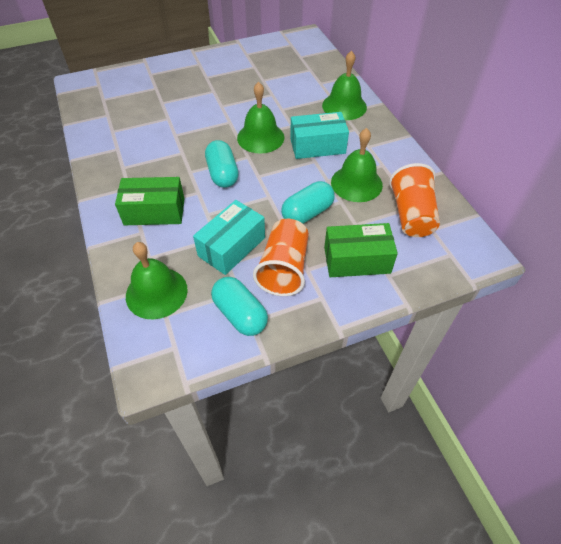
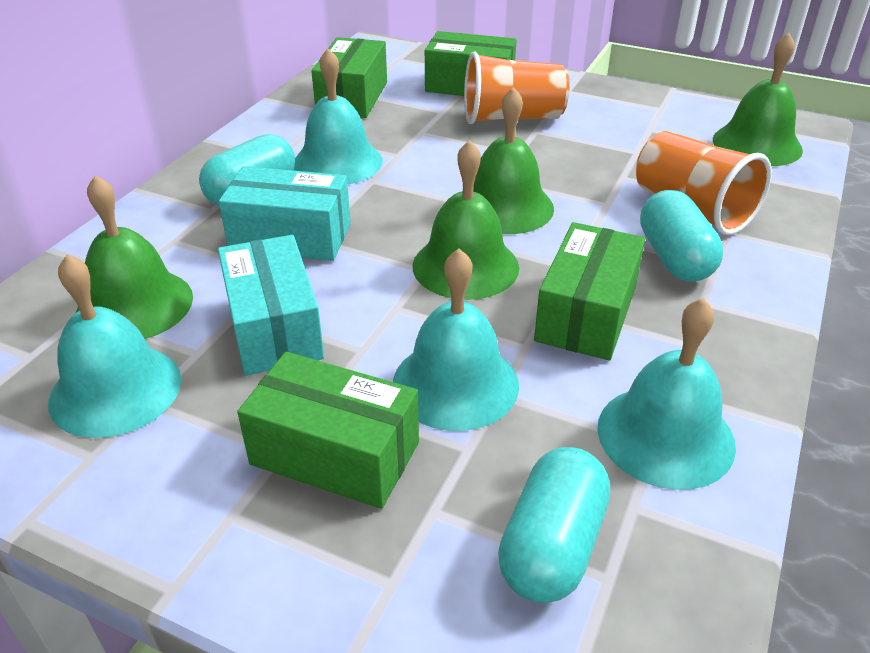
green box: [115,177,185,225] [324,223,398,277] = 2 -> [237,352,419,509] [311,37,387,118] [425,31,517,96] [534,222,645,360] = 4
turquoise bell: none = 0 -> [48,254,181,438] [294,48,383,184] [393,249,519,431] [597,298,736,490] = 4

